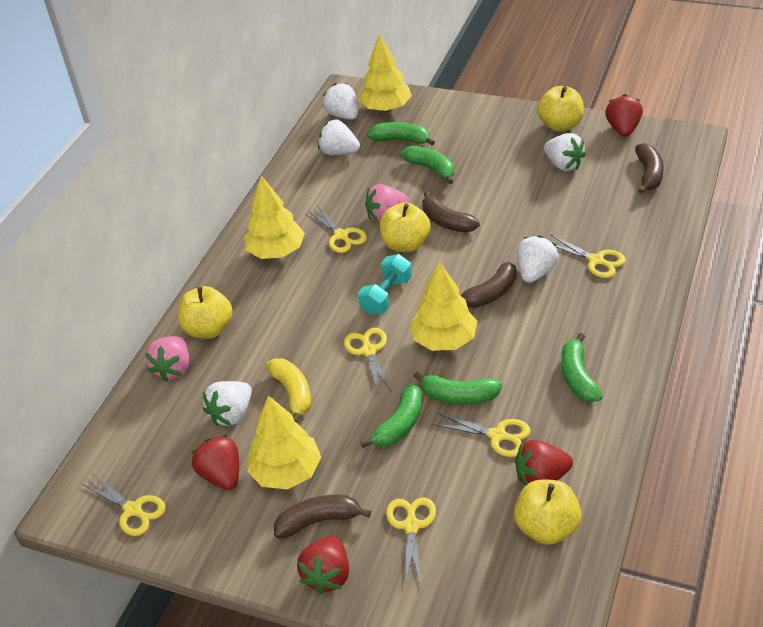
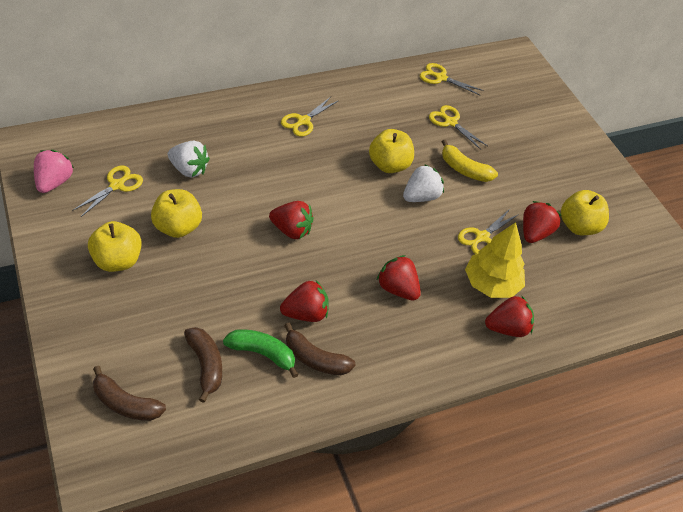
brown banana: [274,495,371,539] [422,191,480,233] [461,262,517,308] [635,143,664,194] = 4 -> [93,366,166,421] [184,327,222,403] [284,323,355,375] = 3
green banana: [361,384,422,448] [367,122,435,145] [401,146,454,184] [413,372,502,404] [561,333,603,402] = 5 -> [223,329,299,378] = 1
pink strawberry: [145,336,189,382] [365,184,410,223] = 2 -> [34,150,74,193] = 1
red strawberry: [191,435,239,490] [297,536,349,594] [515,440,573,486] [605,94,643,137] = 4 -> [269,201,314,239] [280,280,329,322] [377,255,421,301] [485,295,534,337] [523,201,561,243] = 5
turquoise dumbbell: [358,254,412,315] = 1 -> none = 0
white strawberry: [203,381,252,426] [318,120,360,155] [323,83,358,120] [517,235,559,283] [544,133,586,171] = 5 -> [168,141,210,178] [403,164,444,202] = 2
yellow scissors: [82,473,166,536] [308,205,367,253] [344,328,391,393] [386,497,436,586] [433,413,531,457] [550,234,626,278] = 6 -> [72,165,143,217] [281,97,339,137] [420,63,484,95] [429,105,488,150] [458,209,519,254] = 5
yellow tree: [244,176,305,259] [247,395,321,489] [358,35,412,112] [410,261,477,351] = 4 -> [465,222,525,298] = 1

